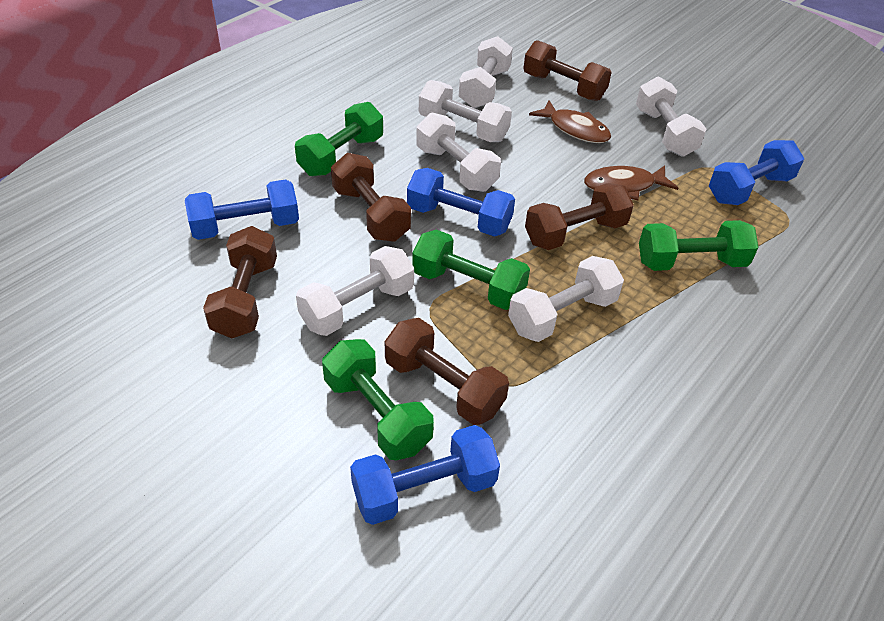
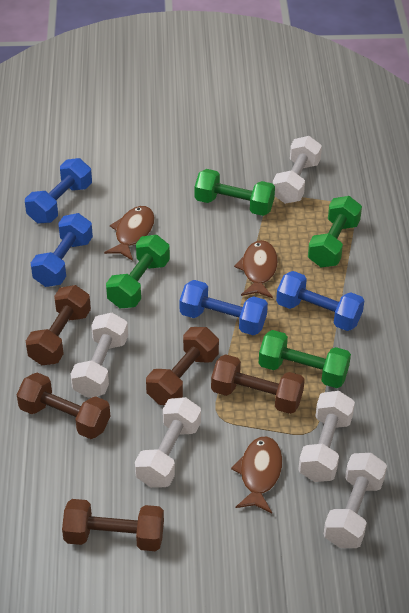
brown fish: [529,100,611,143] [584,165,678,200] = 2 -> [104,206,155,261] [231,436,282,514] [234,240,278,298] = 3
white dumbbell: [296,246,414,336] [416,113,501,192] [419,80,512,142] [459,36,513,108] [508,256,624,342] [636,76,706,157] = 6 -> [70,313,128,398] [135,397,201,488] [273,136,322,204] [298,391,355,482] [324,453,387,548] = 5

